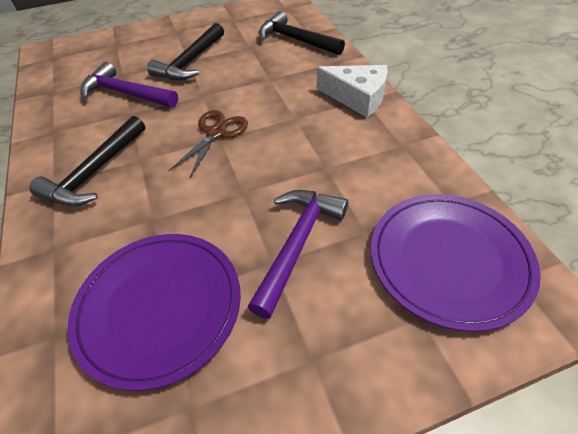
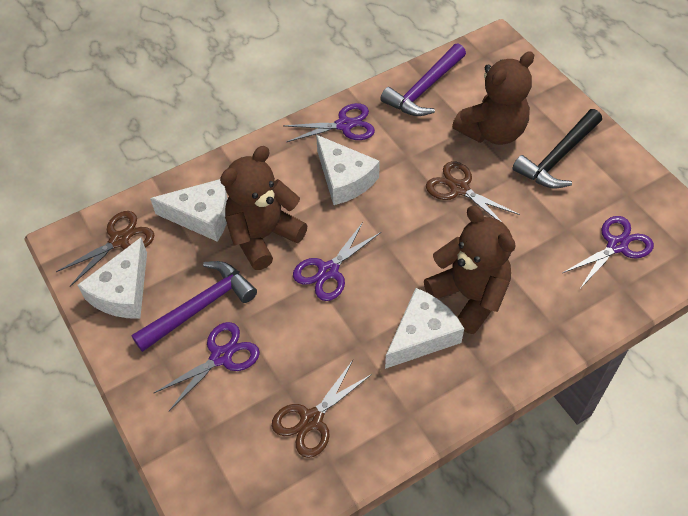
black hammer: [29,116,145,206] [147,23,224,80] [259,11,345,55] = 3 -> [512,109,602,188] = 1
brown scissors: [169,110,248,178] = 1 -> [56,211,155,286] [272,360,372,458] [426,161,520,223] = 3
brown teddy bear: none = 0 -> [220,146,308,270] [424,206,516,334] [452,51,534,145] = 3
purple plate: [68,234,241,391] [371,194,541,332] = 2 -> none = 0
purple scissors: none = 0 -> [154,322,260,411] [283,103,375,142] [293,221,381,301] [563,216,654,289] = 4
white cheese: [317,65,388,118] = 1 -> [78,238,147,319] [150,179,228,242] [316,135,380,205] [385,288,464,369] = 4

